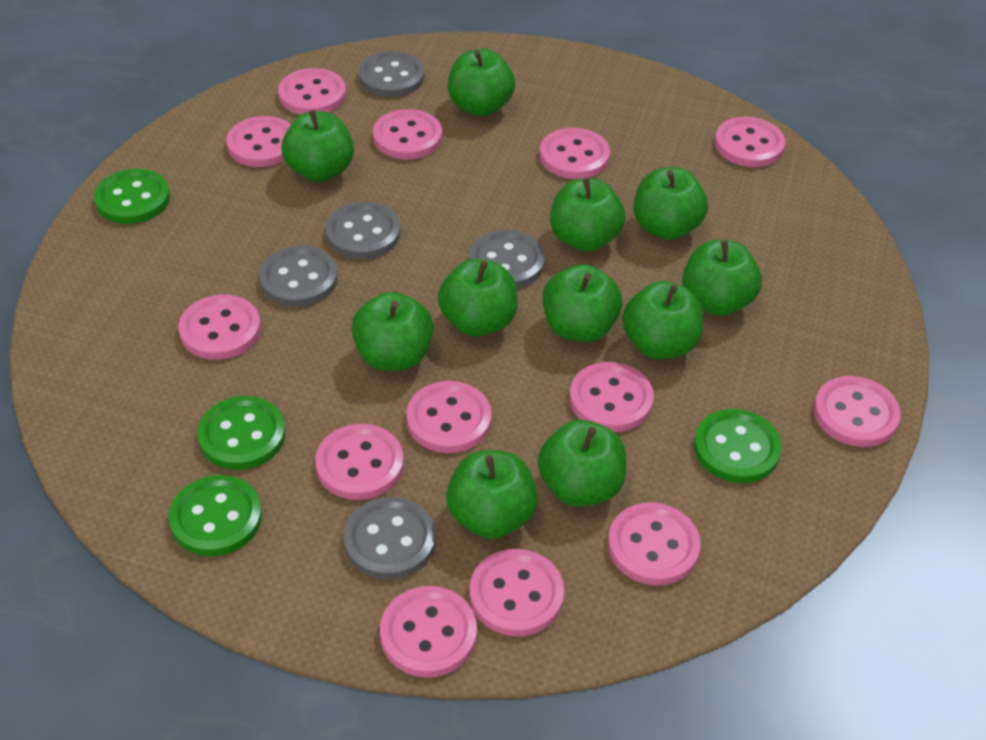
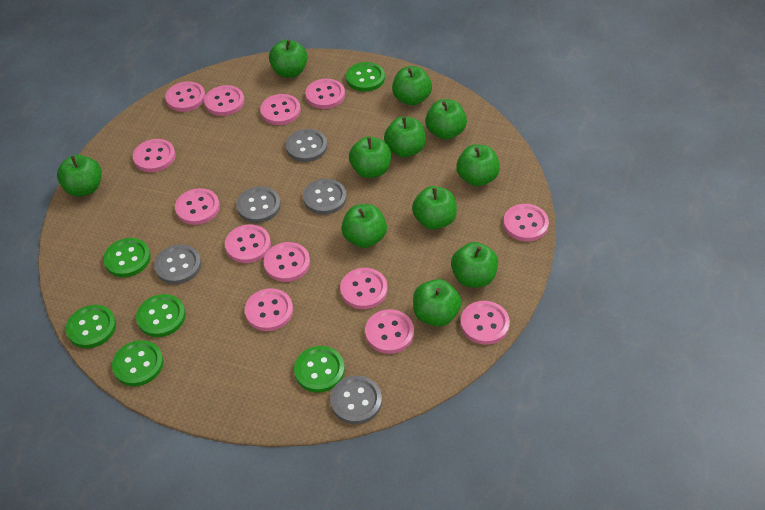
green button: [94,169,170,224] [169,475,262,556] [197,396,285,470] [694,409,782,483] = 4 -> [66,305,116,348] [103,238,151,277] [112,340,164,386] [136,294,185,337] [294,346,345,393] [346,62,385,92] = 6

